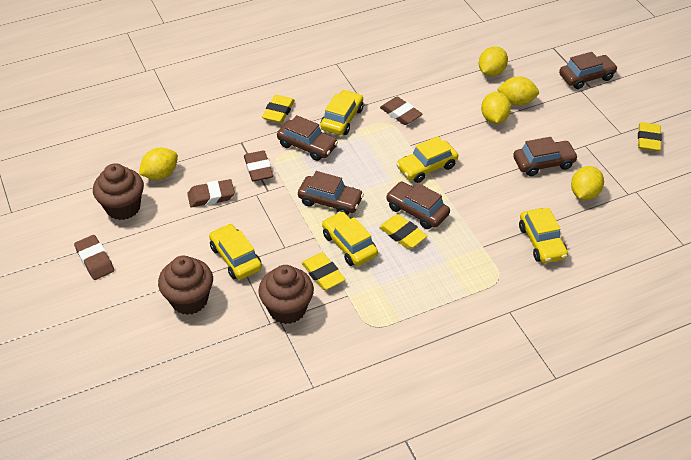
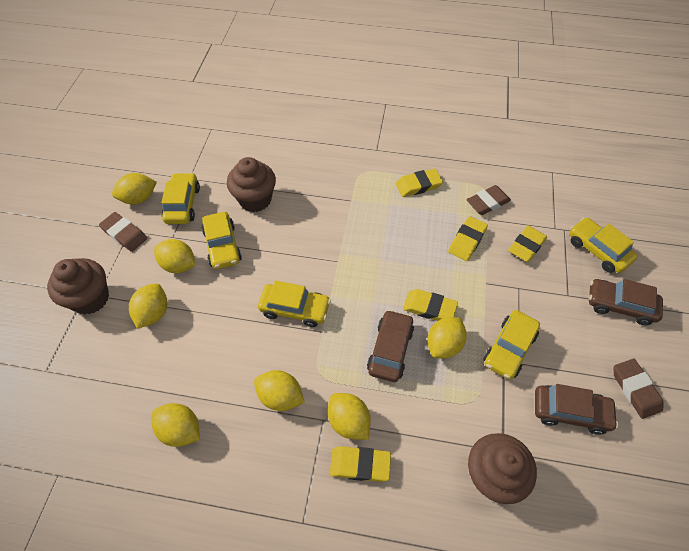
brown car: [277,115,338,161] [298,171,364,215] [386,182,450,229] [513,137,578,176] [559,52,618,89] = 5 -> [367,310,414,382] [535,384,618,435] [589,279,663,325] = 3
brown eraser: [74,235,114,280] [187,179,235,208] [244,151,273,182] [380,97,422,125] = 4 -> [99,212,147,252] [466,185,511,215] [614,359,663,419] = 3
yellow eraser: [262,95,295,123] [302,253,345,290] [379,214,427,249] [638,122,662,151] = 4 -> [330,446,391,482] [396,169,443,197] [403,289,458,321] [448,216,488,261] [508,226,547,262] = 5
yellow lemon: [139,148,178,180] [479,46,508,76] [481,92,511,124] [497,76,539,105] [571,166,604,200] = 5 -> [112,173,157,205] [129,284,167,329] [151,403,200,447] [154,239,195,273] [254,370,305,411] [328,393,371,440] [427,317,467,359] = 7

